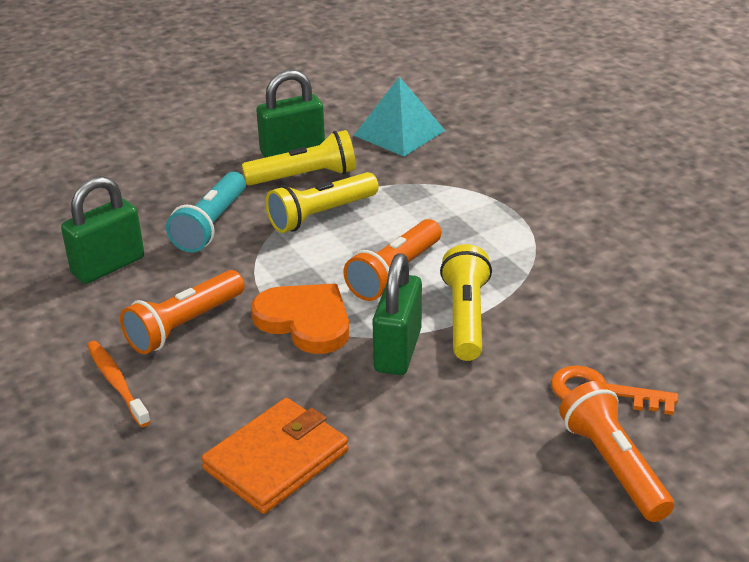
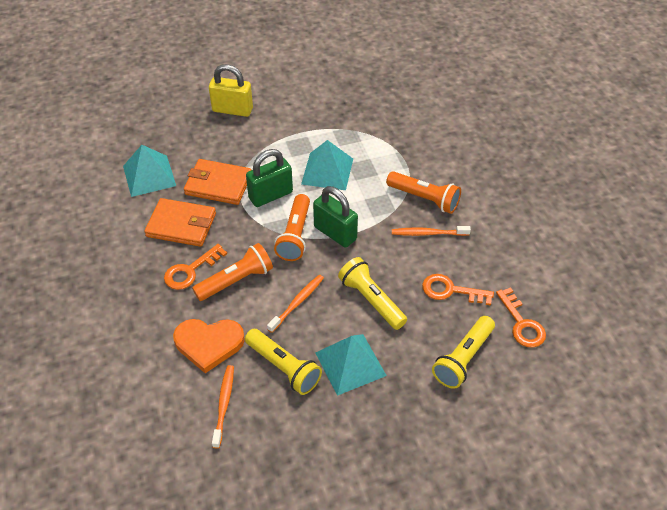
green padlock: [61,176,144,284] [256,70,325,158] [372,253,422,375] = 3 -> [246,149,293,207] [313,186,358,248] = 2
orange key: [551,365,678,415] = 1 -> [164,244,227,290] [422,274,494,306] [496,287,546,348] = 3
orange toothbrush: [87,341,151,427] = 1 -> [212,365,234,449] [267,275,324,333] [392,226,471,236] = 3
orange wallet: [201,398,348,514] = 1 -> [144,198,216,247] [184,159,252,205] = 2
turquoise flashlight: [166,172,246,253] = 1 -> none = 0
turquoise pyramid: [354,77,445,156] = 1 -> [123,145,176,197] [301,140,353,190] [316,334,387,396] = 3
yellow padlock: none = 0 -> [209,64,253,117] = 1

